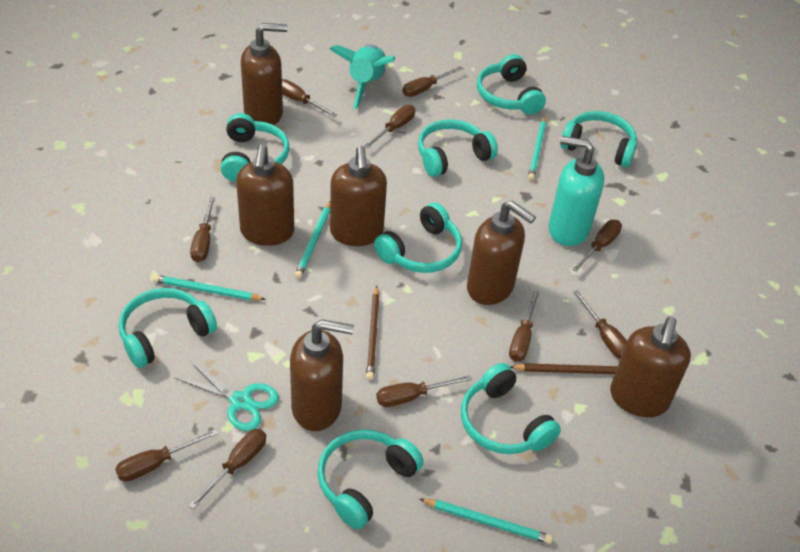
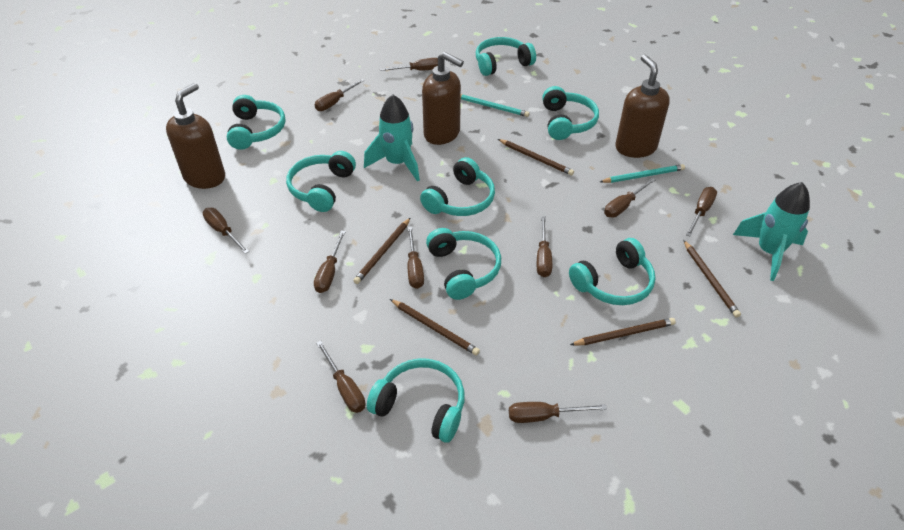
brown pencil: [366,285,380,380] [510,363,618,374] = 2 -> [353,218,410,284] [390,299,480,355] [498,139,574,176] [570,318,676,345] [684,240,741,318] = 5
brown soap dispenser: [236,144,294,246] [241,23,287,125] [290,319,354,431] [330,146,387,246] [467,201,536,305] [610,317,691,417] = 6 -> [166,83,225,189] [422,52,464,145] [615,55,670,158] = 3
turquoise pencil: [153,275,266,300] [295,202,330,279] [420,499,553,544] [528,116,546,180] = 4 -> [461,94,530,117] [600,164,685,183] = 2
turquoise rocket: [329,44,395,109] = 1 -> [364,94,420,182] [733,182,810,281] = 2
turquoise scissors: [175,360,279,431] = 1 -> none = 0
turquoise soap dispenser: [549,136,604,246] = 1 -> none = 0

